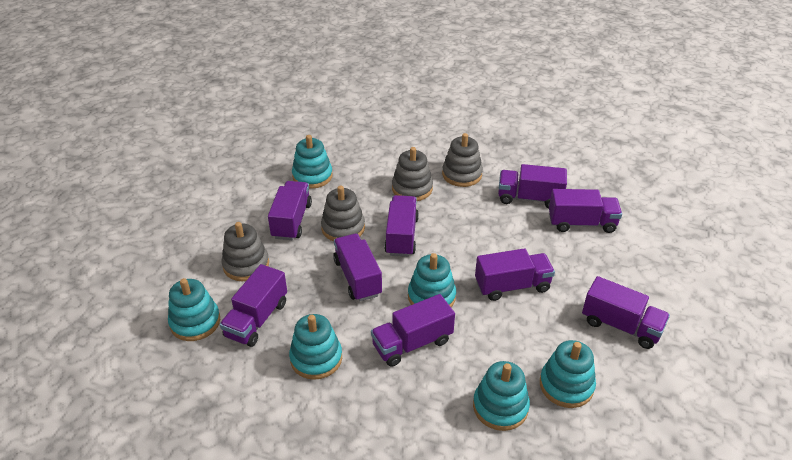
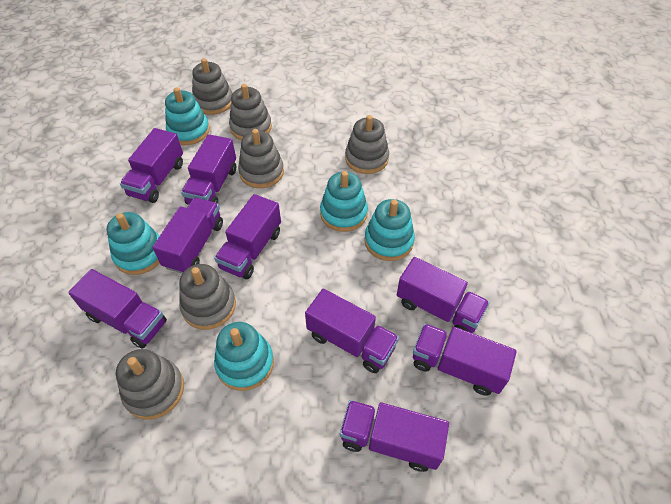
grey stacking toy: [222,222,269,281] [321,185,365,241] [392,147,433,201] [442,133,483,187] = 4 -> [116,349,184,420] [179,264,236,330] [192,58,232,115] [229,84,272,140] [238,129,284,188] [345,115,389,174] = 6
turquoise stacking toy: [168,278,220,341] [289,314,342,380] [292,135,333,189] [408,253,456,307] [473,361,530,431] [540,340,596,408] = 6 -> [107,212,160,275] [165,87,210,145] [214,322,274,391] [320,171,368,232] [364,199,415,261] = 5

